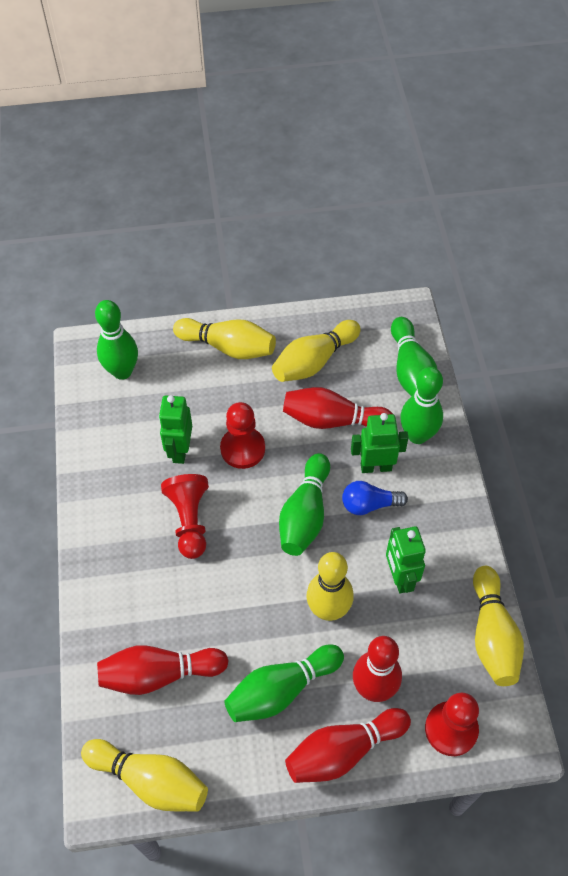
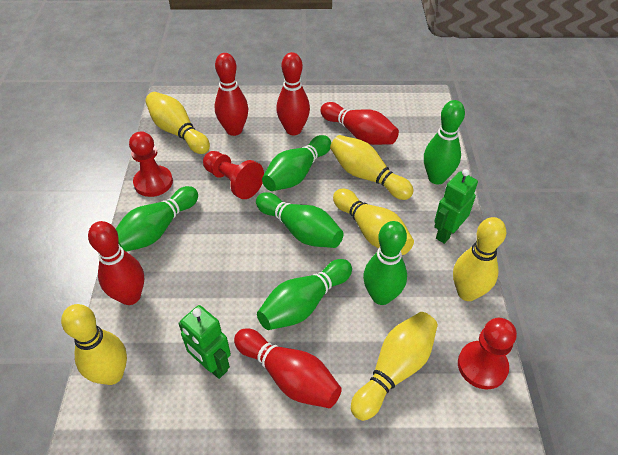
blue light bulb: [342,481,408,515] = 1 -> none = 0
green bowling pin: [95,300,138,380] [224,645,344,722] [279,453,330,556] [391,317,437,396] [400,367,443,444] = 5 -> [116,186,198,252] [256,192,344,248] [257,259,352,330] [262,135,331,191] [363,221,407,305] [424,100,465,184] = 6
green robot: [159,395,192,464] [351,413,408,473] [386,526,426,594] = 3 -> [178,305,231,379] [434,169,478,244] = 2
red bowling pin: [97,645,229,695] [283,387,393,429] [285,708,411,783] [353,636,402,702] = 4 -> [88,221,144,305] [215,53,248,136] [234,329,342,408] [276,52,310,135] [321,102,399,145] = 5
yellow bowling pin: [81,739,208,812] [173,318,276,359] [272,320,361,382] [306,552,354,621] [473,566,524,686] = 5 -> [61,304,127,385] [145,92,210,154] [330,135,414,200] [333,189,414,255] [351,312,438,421] [453,217,506,301] = 6

